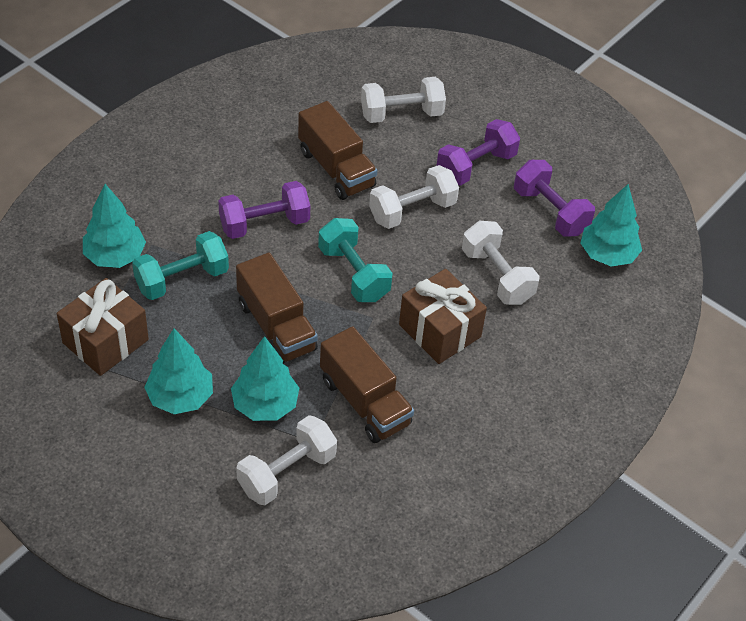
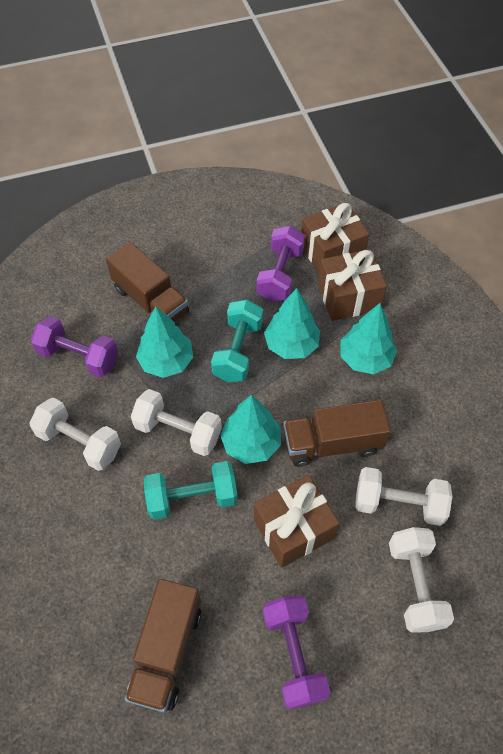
brown gift: [57,278,149,376] [399,269,487,364] = 2 -> [254,475,339,568] [301,203,369,273] [318,249,387,321] = 3

